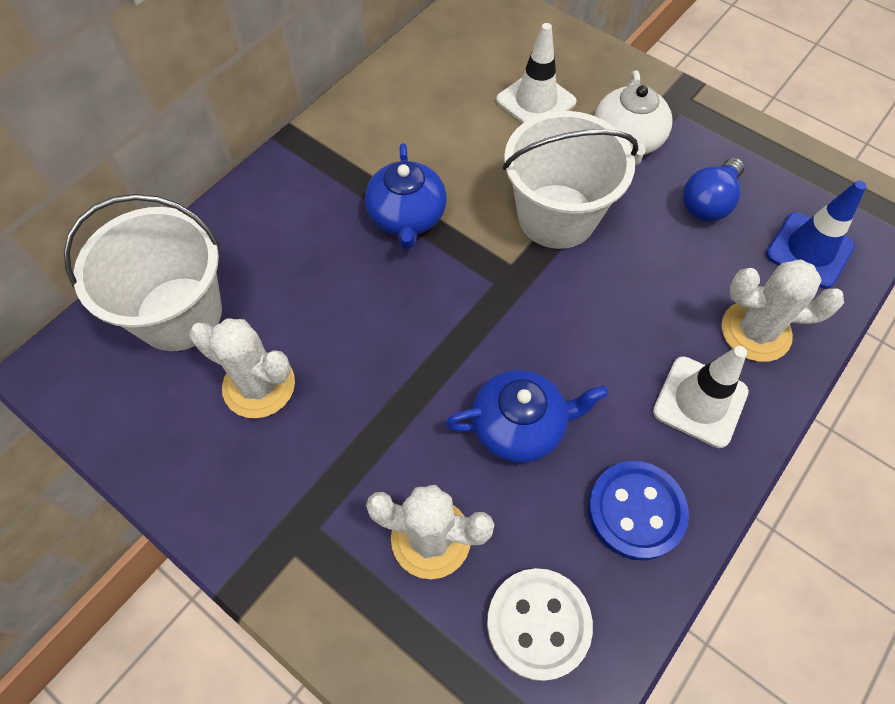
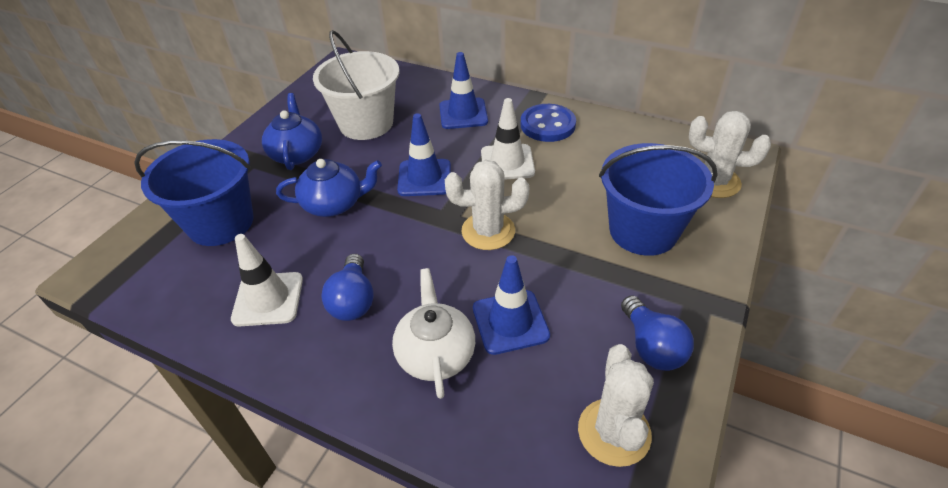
blue bucket: none = 0 -> [134,139,254,246] [599,143,718,256] = 2
blue light bulb: [683,157,744,222] = 1 -> [321,254,374,321] [621,295,694,371] = 2
blue traffic cone: [766,181,866,288] = 1 -> [397,113,451,196] [439,52,488,129] [473,255,550,355] = 3
white bucket: [64,194,222,351] [503,111,638,249] = 2 -> [313,30,400,140] = 1
white button: [487,568,593,681] = 1 -> none = 0

